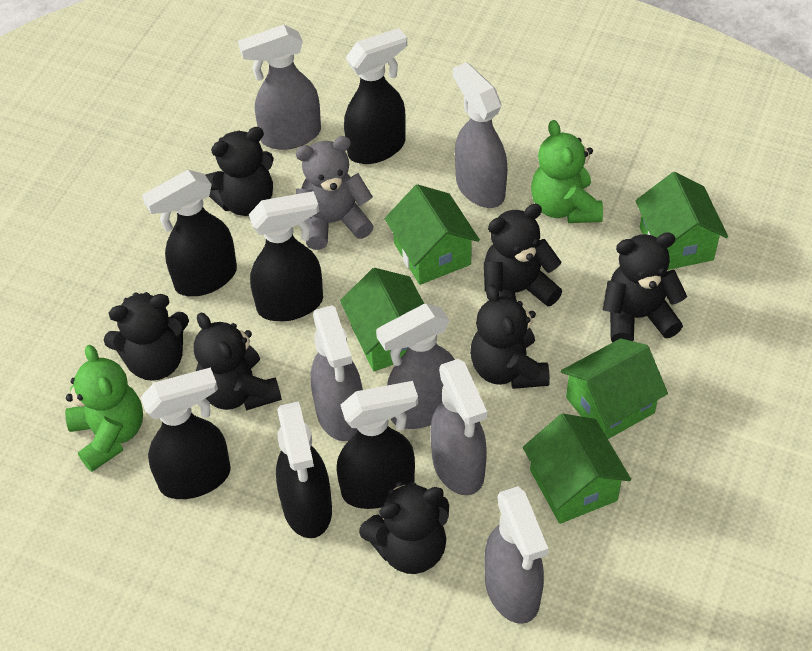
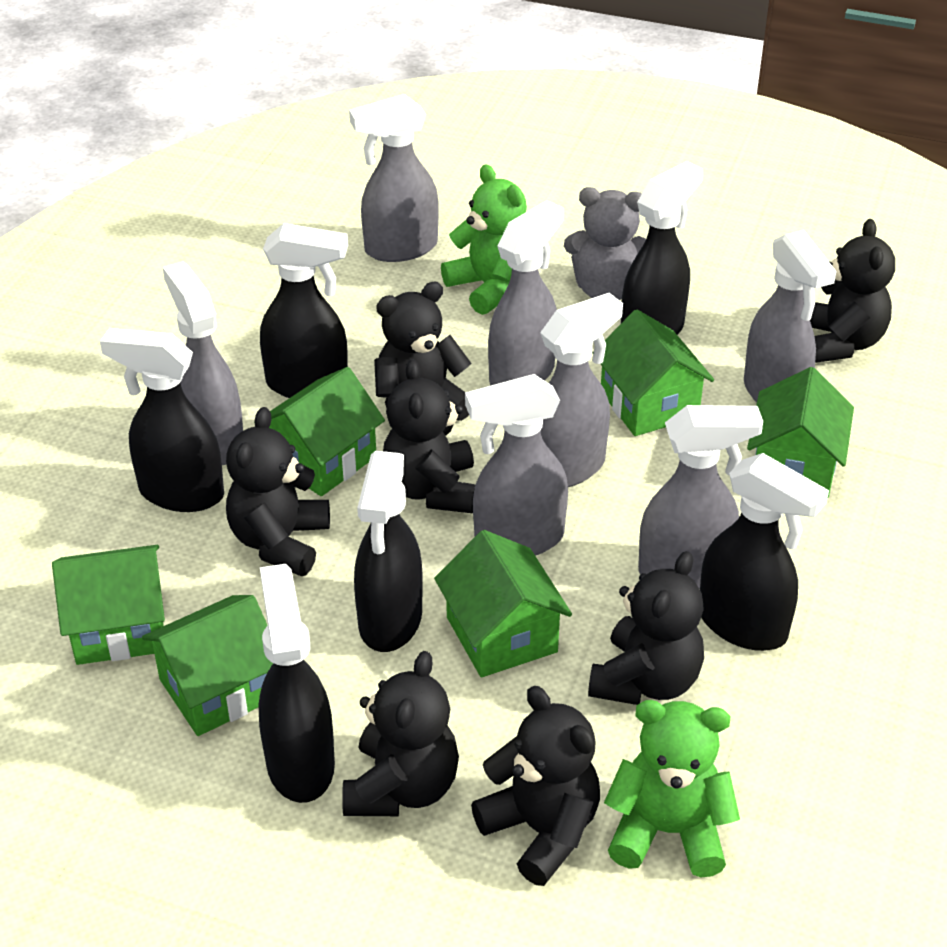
green house: [340,268,424,371] [385,184,480,285] [523,413,631,524] [561,338,668,439] [635,172,728,270] = 5 -> [52,545,165,665] [142,595,273,736] [254,367,385,496] [434,530,572,677] [593,309,714,436] [747,367,854,498] = 6
grey spray bottle: [238,25,321,150] [311,305,363,441] [376,304,455,429] [431,359,487,495] [453,62,507,208] [484,486,548,624] = 6 -> [163,261,243,465] [349,94,439,262] [465,374,568,556] [488,200,564,385] [540,293,623,487] [638,405,763,589] [744,230,837,403] = 7

